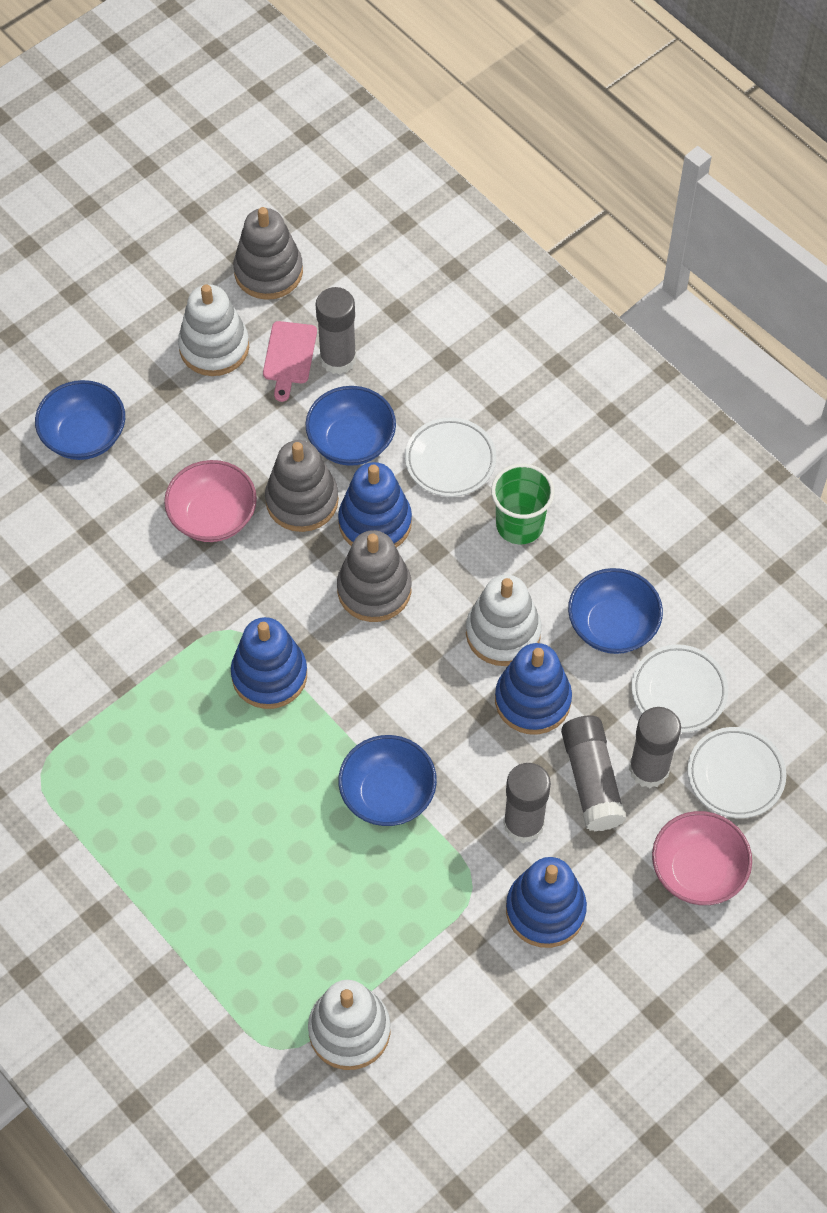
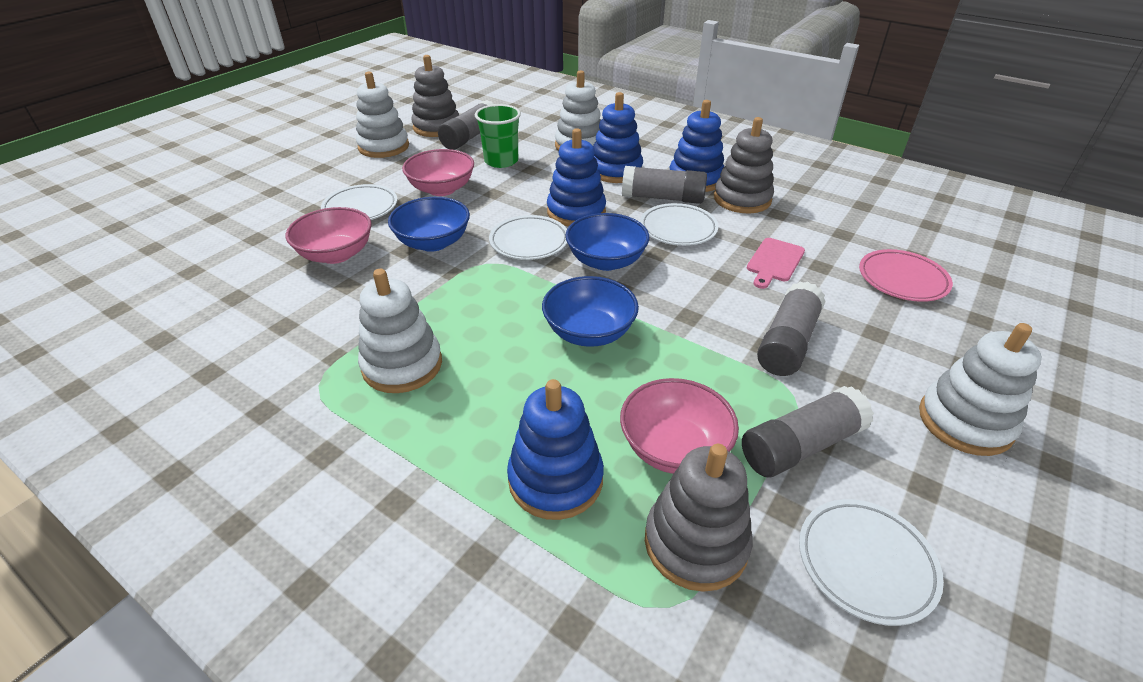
blue bowl: [35,380,125,460] [306,386,396,466] [338,735,437,826] [568,568,663,654] = 4 -> [388,197,470,252] [542,276,639,347] [565,213,649,271] = 3
pink bowl: [164,460,257,542] [652,811,752,905] = 2 -> [286,207,372,264] [402,149,474,196] [620,378,739,474] = 3
pink plate: none = 0 -> [859,249,953,302] = 1
white plate: [405,417,496,497] [632,644,728,733] [688,727,786,818] = 3 -> [321,184,397,220] [489,215,567,260] [640,203,719,246] [799,499,944,626] = 4
white stacking toy: [178,284,249,376] [308,980,391,1070] [466,575,541,666] = 3 -> [356,71,409,158] [358,269,442,393] [555,70,601,151] [919,323,1042,456] = 4

